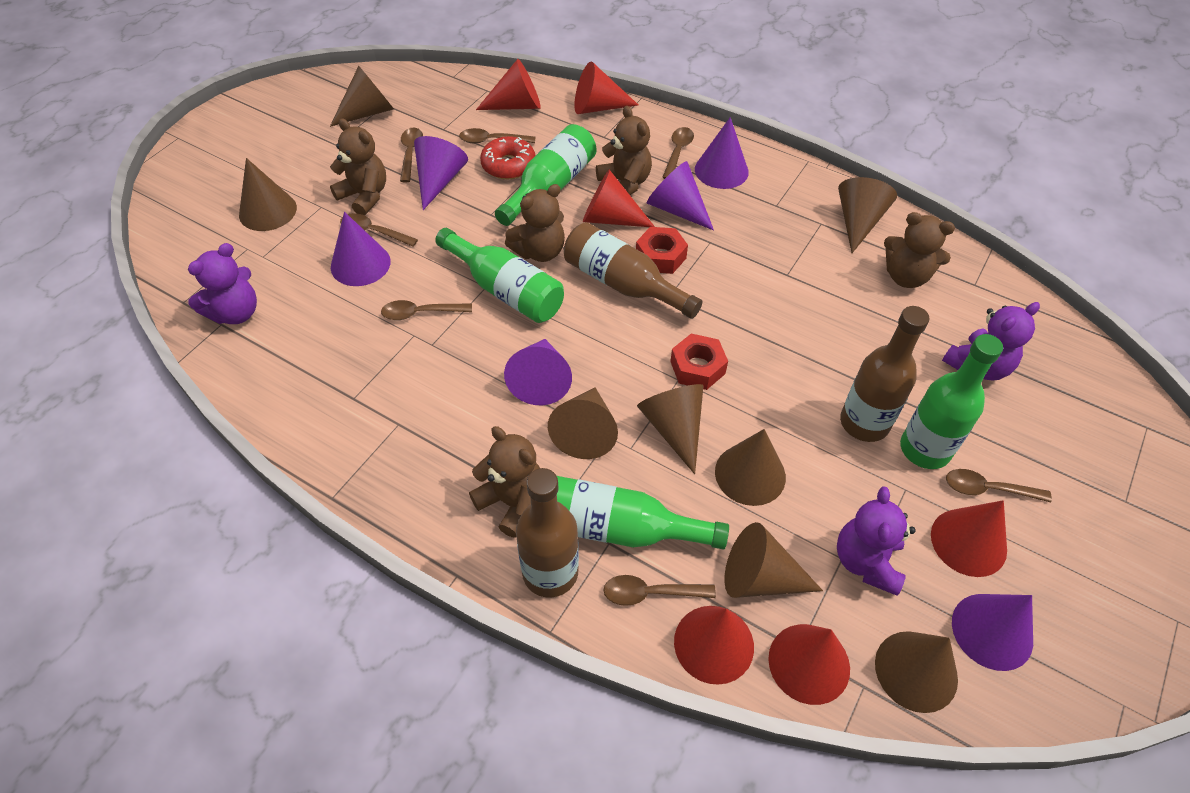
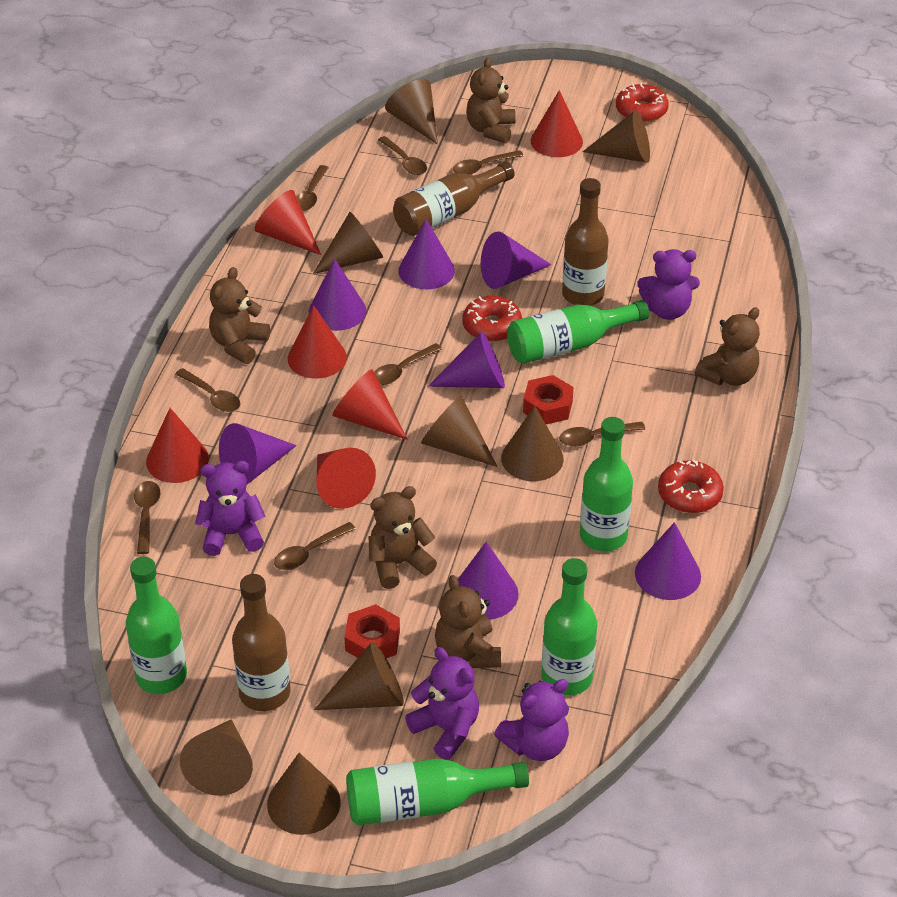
brown spoon: [340,213,418,247] [381,300,472,320] [400,127,423,182] [459,128,535,143] [603,575,716,606] [662,127,694,179] [946,469,1052,502] = 7 -> [134,481,161,554] [175,368,240,412] [274,522,356,570] [296,165,329,211] [374,343,442,385] [378,136,427,175] [453,150,524,175] [559,422,645,447] = 8
green bottle: [435,228,564,323] [495,124,596,226] [557,476,729,550] [900,334,1003,469] = 4 -> [126,557,187,694] [346,758,529,825] [507,300,649,364] [542,558,597,696] [580,417,633,552] = 5
purple cone: [331,212,391,286] [414,136,468,210] [504,339,572,405] [647,161,714,230] [695,117,749,189] [952,594,1033,671] = 6 -> [219,423,297,484] [309,259,366,331] [398,219,455,289] [428,332,505,388] [458,542,519,620] [481,232,552,289] [635,522,701,600] = 7
purple teddy bear: [188,243,257,324] [837,486,916,595] [942,302,1040,381] = 3 -> [195,461,266,556] [405,647,479,760] [494,679,569,761] [638,249,700,320] = 4
red donut: [480,136,535,179] = 1 -> [462,296,522,342] [616,83,669,123] [658,460,724,513] = 3

